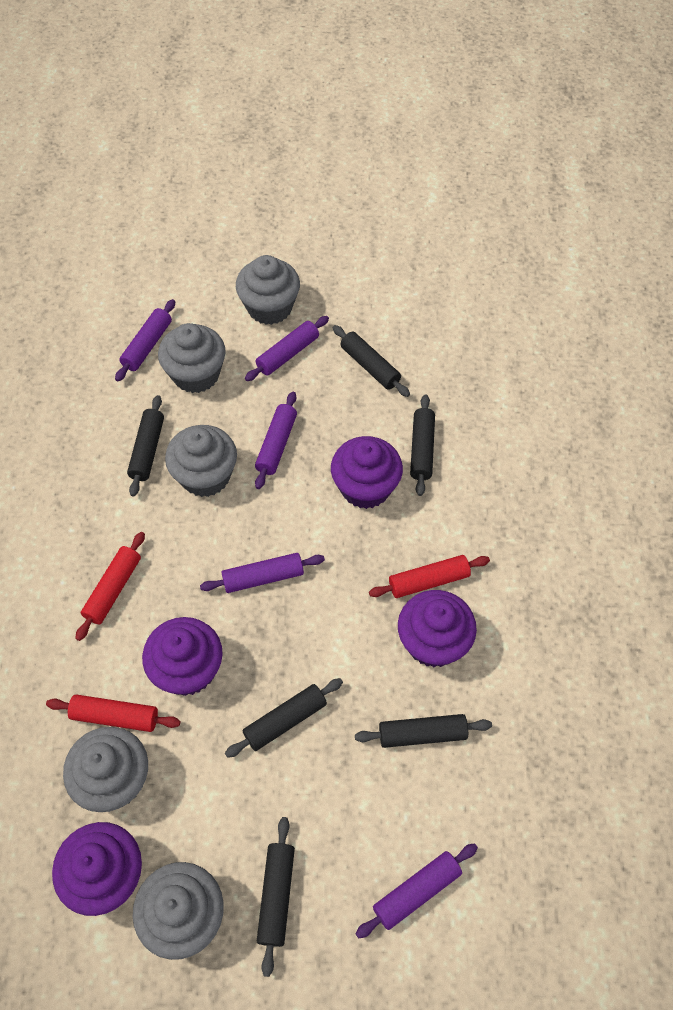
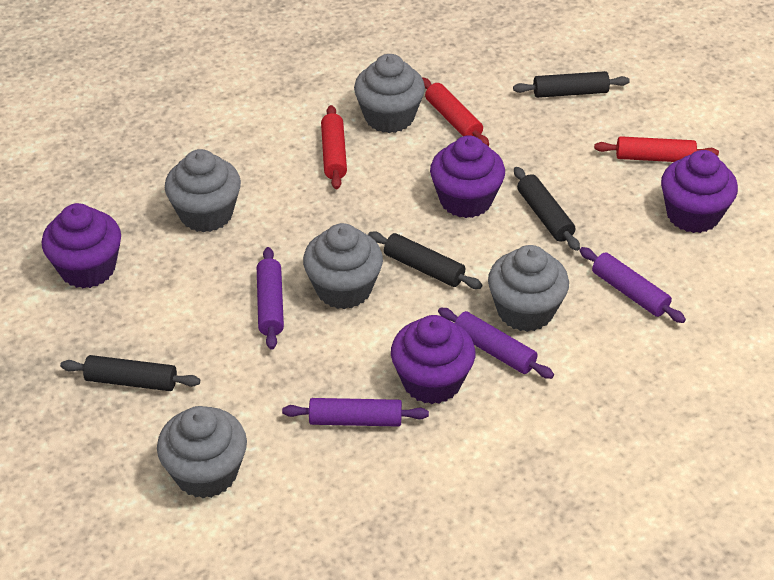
black rolling pin: [127,395,164,497] [225,678,343,758] [257,817,295,977] [333,325,410,397] [355,714,492,748] [410,394,435,496] = 6 -> [60,355,200,391] [368,232,482,289] [513,71,630,98] [514,167,580,251] = 4
purple rolling pin: [115,299,175,382] [200,553,325,593] [245,316,329,381] [255,392,297,489] [355,843,478,939] = 5 -> [257,247,284,350] [282,398,429,427] [438,308,554,379] [579,247,686,323] = 4

